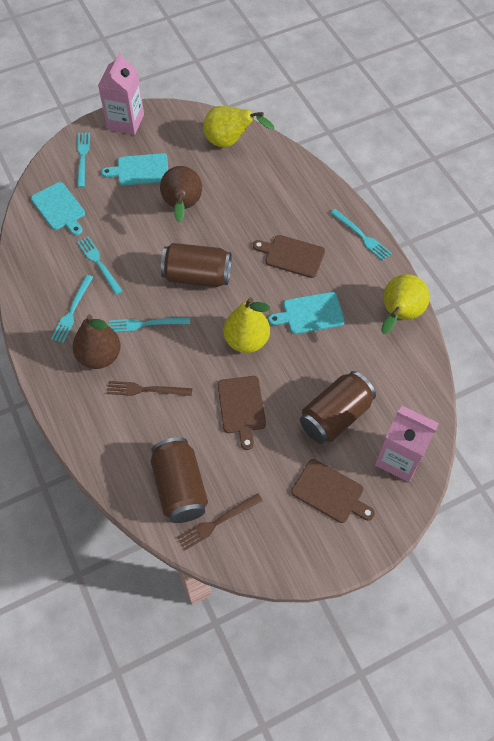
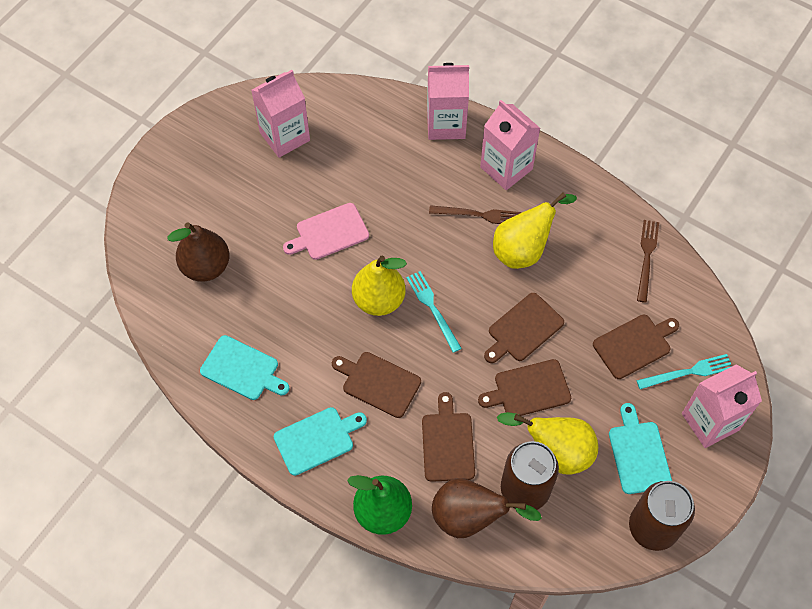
brown can: [151,437,208,523] [161,243,232,287] [300,371,376,444] = 3 -> [501,441,559,510] [629,481,695,551] = 2
brown cutting board: [218,376,266,450] [253,235,325,278] [291,459,375,523] = 3 -> [332,352,421,418] [422,392,475,482] [478,359,571,416] [484,293,564,363] [593,315,679,379] = 5
green pear: none = 0 -> [347,475,412,535] = 1
pink carton: [98,52,144,135] [375,406,439,482] = 2 -> [251,70,310,158] [427,63,469,140] [480,100,540,190] [682,364,762,448] = 4
pink cutting board: none = 0 -> [283,203,369,260] = 1
turquoise fork: [51,275,93,343] [77,133,90,188] [77,236,122,295] [109,317,190,332] [331,209,392,261] = 5 -> [406,271,462,353] [637,354,732,389] = 2

